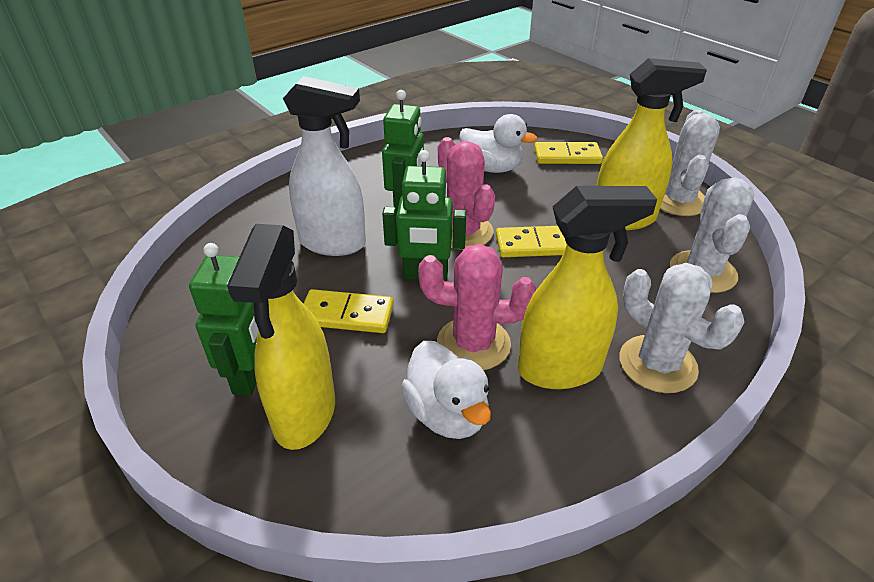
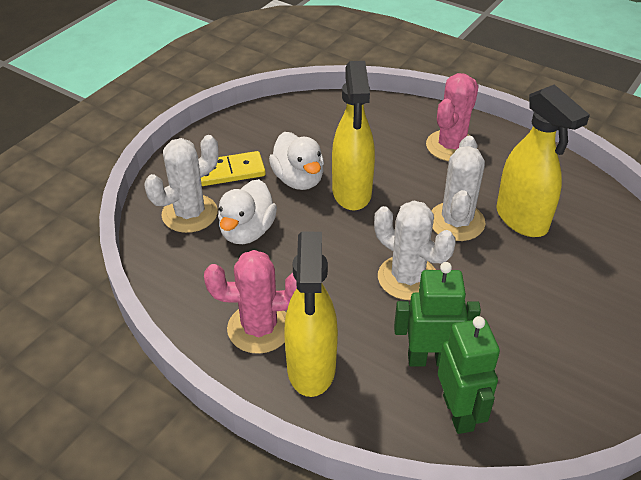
green robot: [189,243,258,396] [382,90,424,213] [382,150,466,281] = 3 -> [394,262,481,367] [438,316,500,434] = 2
white spray bottle: [283,76,366,256] = 1 -> none = 0
yellow domino: [303,289,394,333] [496,226,567,257] [534,142,603,164] = 3 -> [201,151,266,186] = 1

